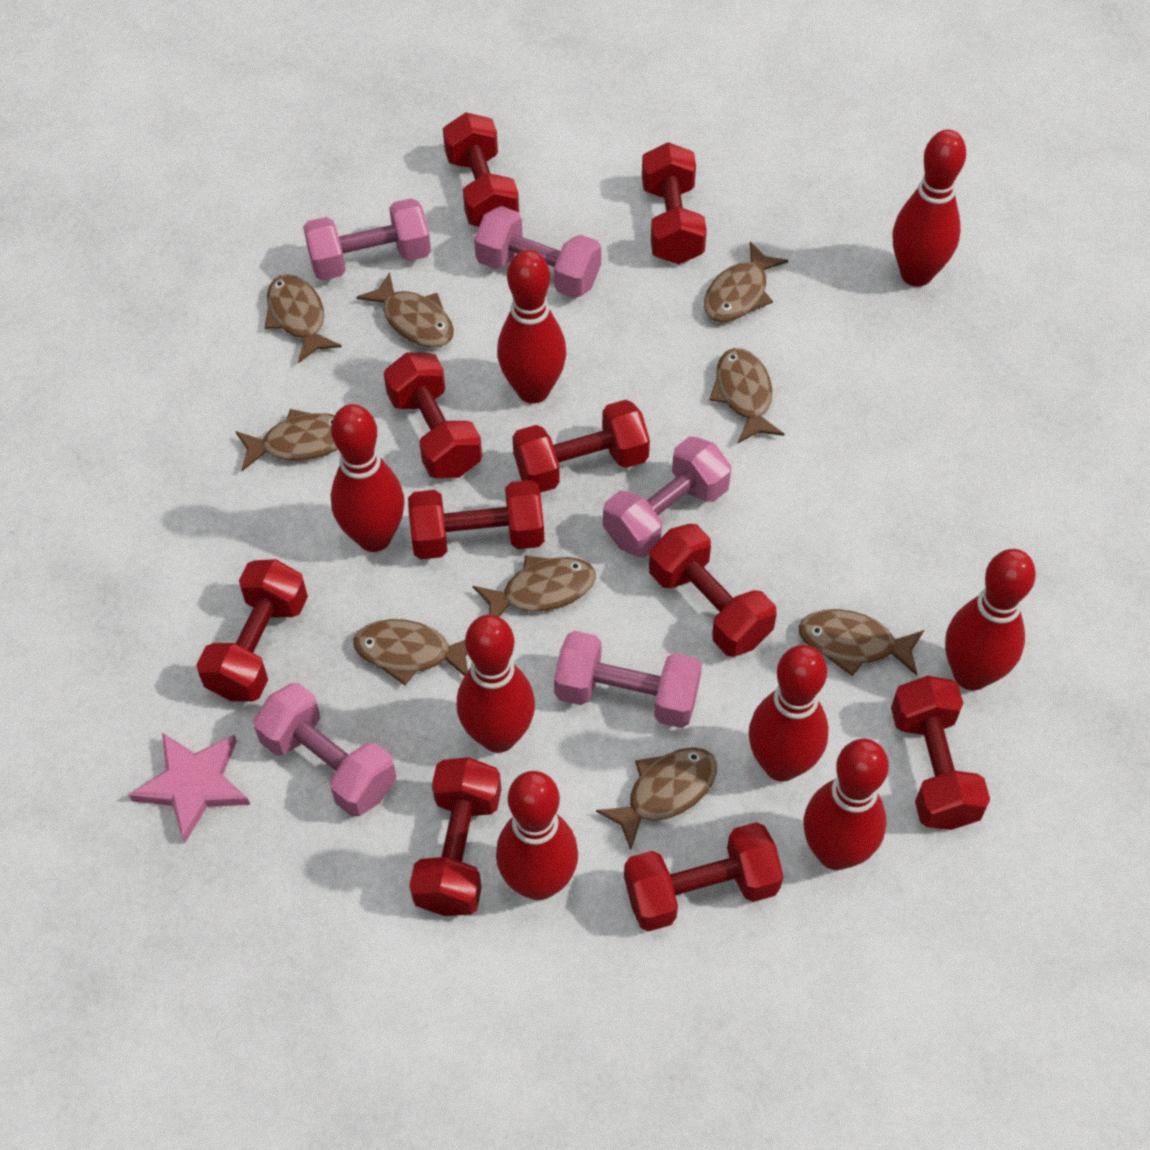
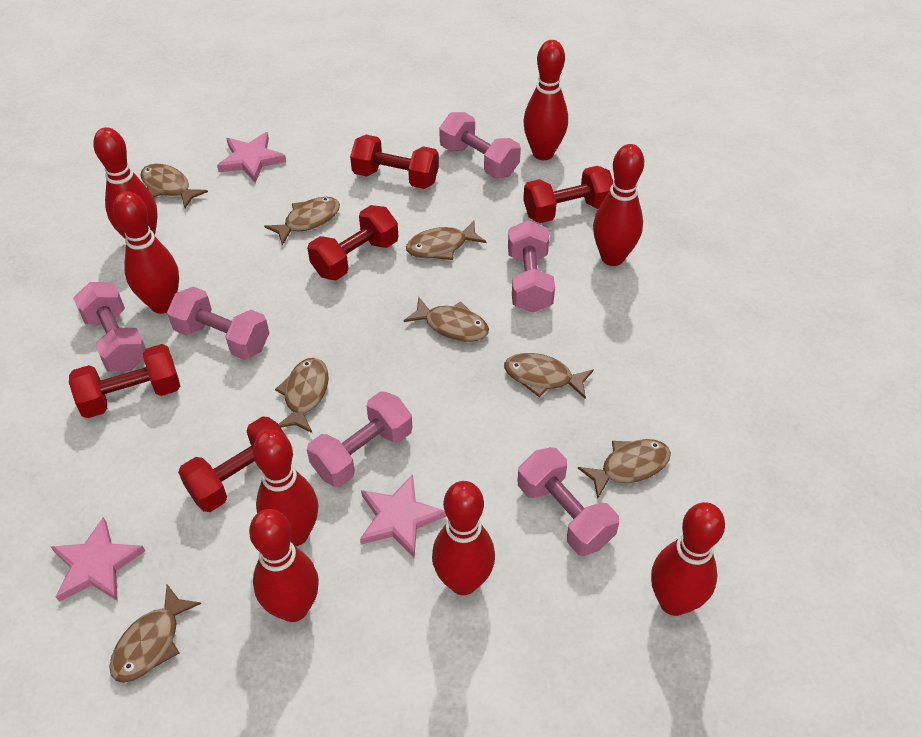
brown fish: [235,409,338,471] [265,274,342,363] [353,619,468,685] [356,272,454,348] [473,555,596,617] [596,747,717,850] [704,242,789,322] [709,348,784,443] [798,609,924,676] = 9 -> [109,584,201,683] [140,164,208,208] [264,197,340,245] [275,358,329,433] [404,296,489,342] [406,221,486,260] [504,353,594,399] [578,439,671,499] = 8
pink dumbbell: [253,683,397,817] [303,198,431,280] [474,206,601,298] [554,631,702,728] [603,436,732,557] = 5 -> [73,282,146,372] [167,287,269,360] [307,391,412,487] [439,112,521,178] [508,220,555,313] [518,447,619,556] = 6
pink star: [129,733,250,843] = 1 -> [51,517,145,602] [217,132,286,183] [360,474,446,558] = 3
red dumbbell: [196,559,308,702] [383,353,482,478] [408,480,544,559] [409,757,501,916] [443,112,519,227] [512,400,650,493] [624,822,784,931] [642,142,707,264] [649,524,777,657] [891,676,990,830] = 10 -> [69,344,180,418] [178,416,286,512] [307,205,399,280] [350,135,439,189] [523,166,613,223] = 5

